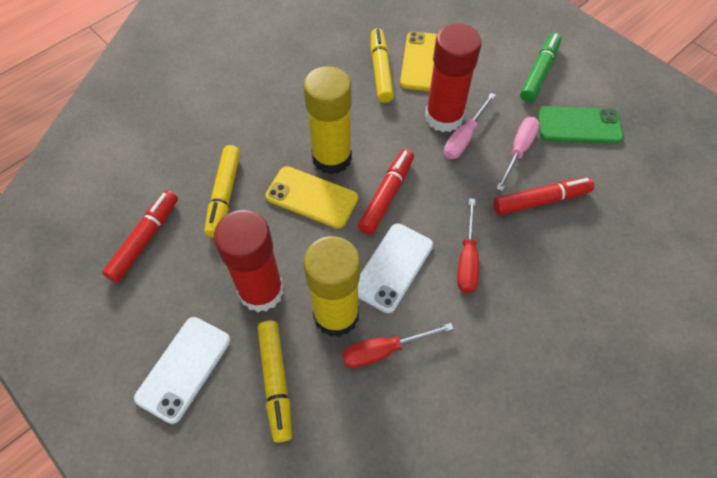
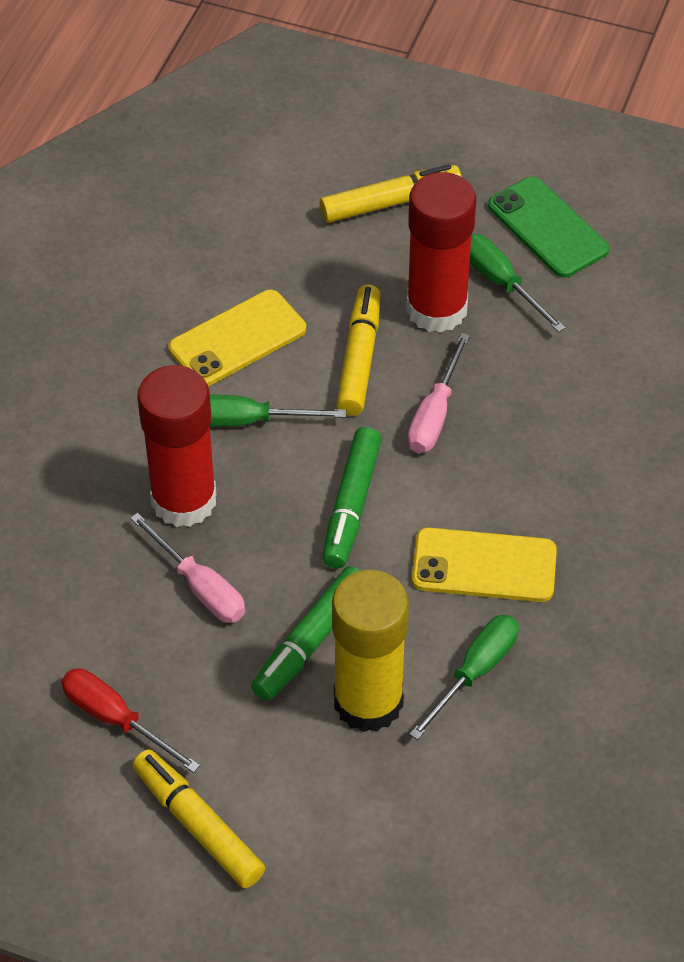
green marker: [520,33,561,102] = 1 -> [251,566,360,701] [322,427,382,569] = 2
green screwdriver: none = 0 -> [210,394,346,426] [409,615,519,740] [470,234,565,332] = 3
red marker: [102,190,178,283] [358,149,414,235] [493,177,594,215] = 3 -> none = 0
red screwdriver: [342,323,454,368] [457,198,479,293] = 2 -> [61,668,200,773] = 1
white phone: [134,317,230,424] [358,223,433,313] = 2 -> none = 0
yellow glue stick: [303,66,352,174] [303,236,360,337] = 2 -> [332,570,409,732] = 1

